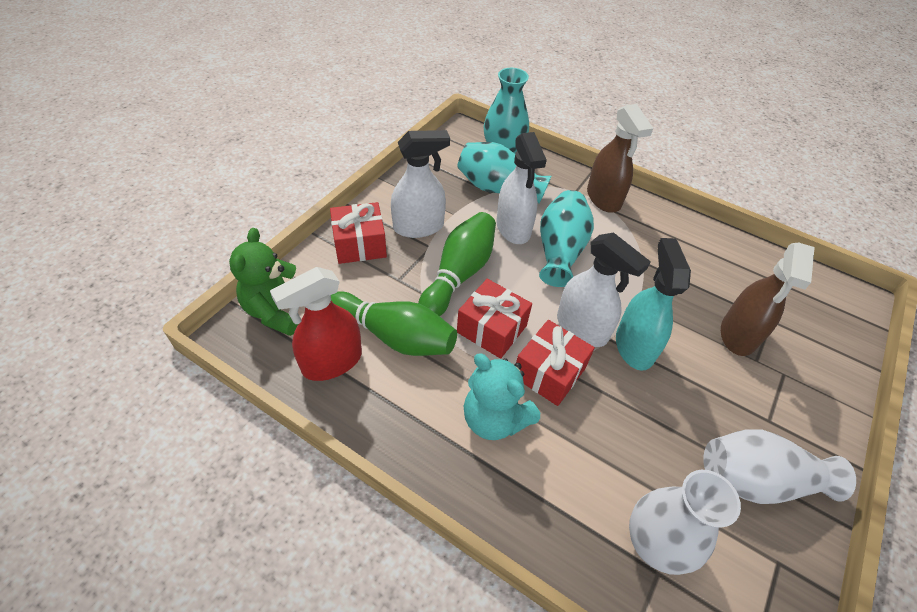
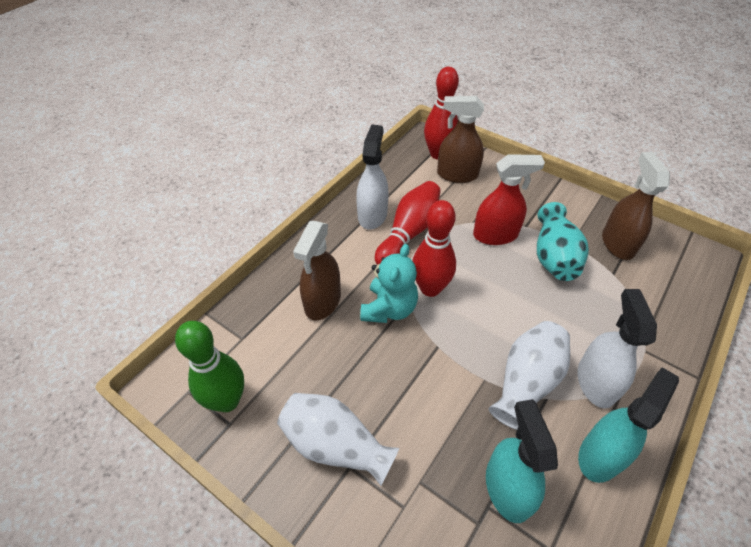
brown spray bottle: [587,104,653,213] [721,243,815,356] = 2 -> [293,221,341,320] [437,96,484,183] [602,152,670,260] = 3
green bowling pin: [331,291,457,356] [418,212,496,316] = 2 -> [175,321,244,412] = 1
green teddy bear: [229,228,298,336] = 1 -> none = 0
red bowling pin: none = 0 -> [375,181,441,265] [412,200,456,297] [424,67,459,160] = 3
red gift: [330,202,387,264] [457,279,532,359] [516,320,595,406] = 3 -> none = 0
turquoise spray bottle: [616,238,691,371] = 1 -> [486,399,558,523] [578,367,679,483] = 2
turquoise vase: [457,142,551,204] [484,68,529,154] [539,190,594,287] = 3 -> [537,202,589,281] = 1
white spray bottle: [391,130,450,238] [496,132,547,244] [557,232,651,347] = 3 -> [356,124,389,229] [577,289,657,409] = 2

